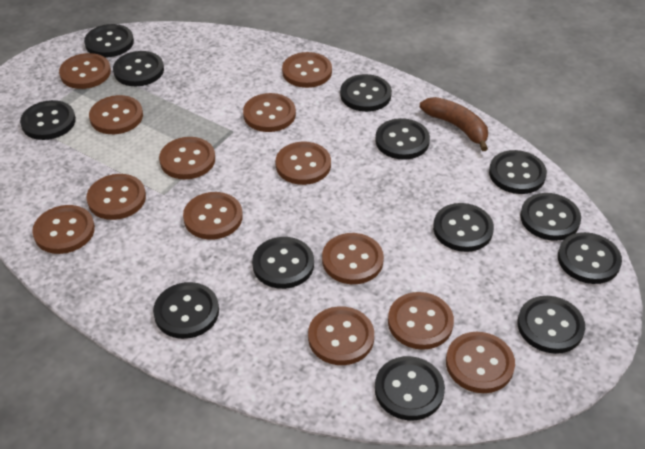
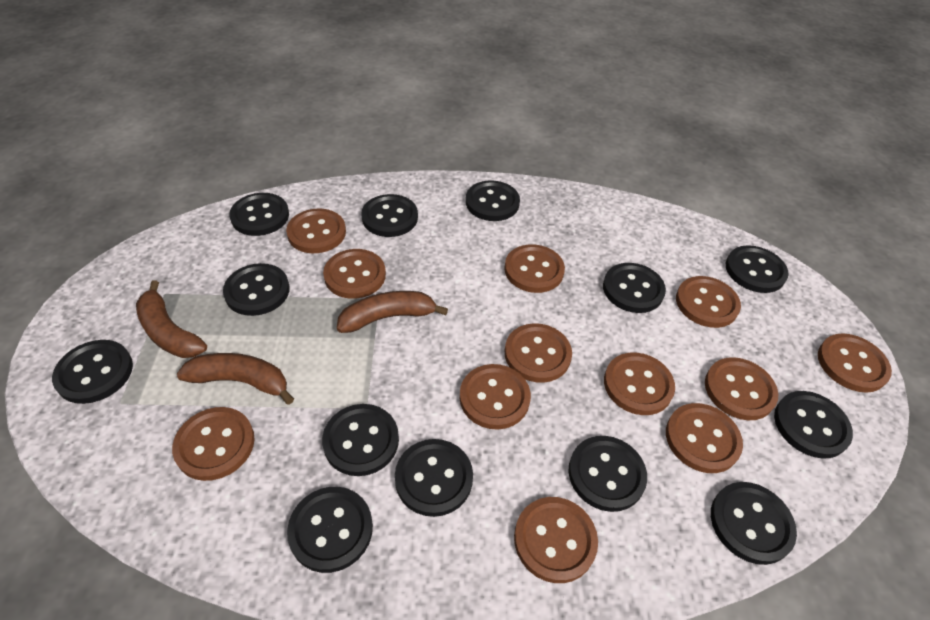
brown banana: [420,97,488,151] = 1 -> [136,280,207,358] [177,353,294,405] [337,291,448,333] = 3
brown button: [32,205,95,254] [59,53,111,89] [87,174,146,220] [89,95,143,134] [159,137,215,179] [183,192,243,240] [243,93,296,132] [275,142,331,185] [282,52,332,88] [308,306,374,365] [322,233,384,284] [388,292,454,350] [446,332,515,393] = 13 -> [172,407,255,481] [286,209,346,253] [323,249,386,299] [460,364,531,430] [504,244,565,293] [505,323,572,383] [514,497,598,583] [604,352,675,415] [666,403,743,473] [676,276,741,328] [705,357,778,420] [818,333,892,393] = 12

